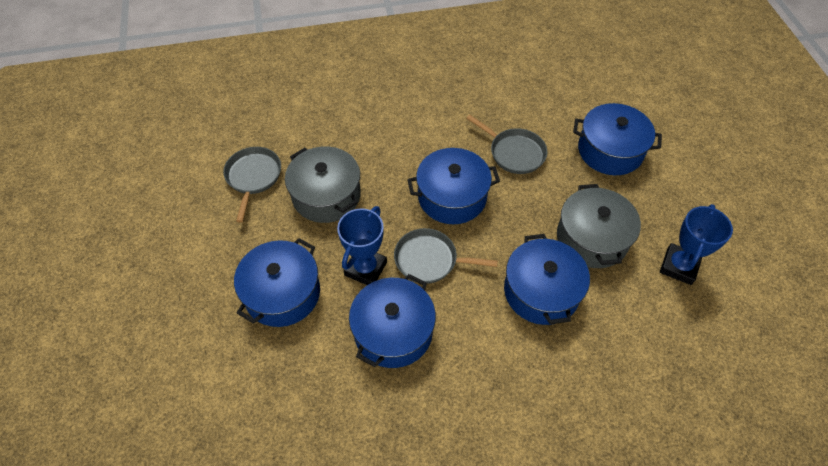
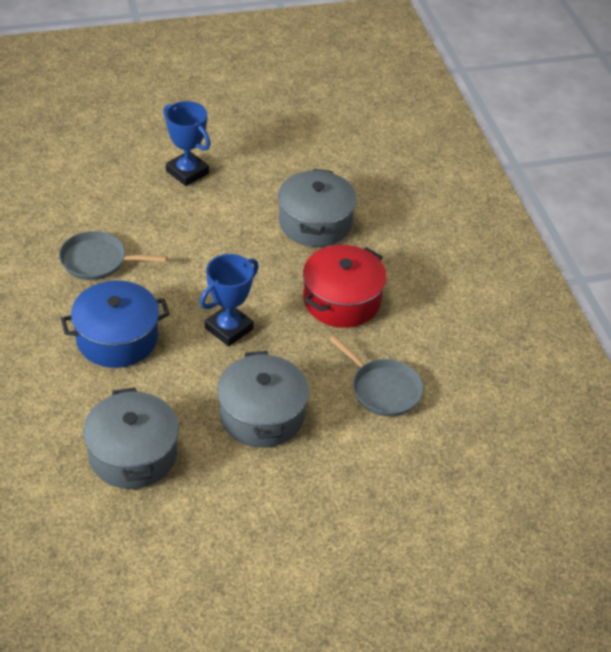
blue pot: [234,238,320,327] [349,274,436,368] [407,148,500,224] [504,234,590,325] [573,103,662,175] = 5 -> [61,280,170,368] = 1
grey pan: [223,147,281,223] [394,228,498,284] [466,115,547,174] = 3 -> [59,231,167,280] [329,335,424,417] = 2
grey pot: [285,146,361,223] [557,184,641,268] = 2 -> [83,388,179,489] [217,351,309,448] [278,169,357,247] = 3
red pot: none = 0 -> [303,245,387,328] = 1

